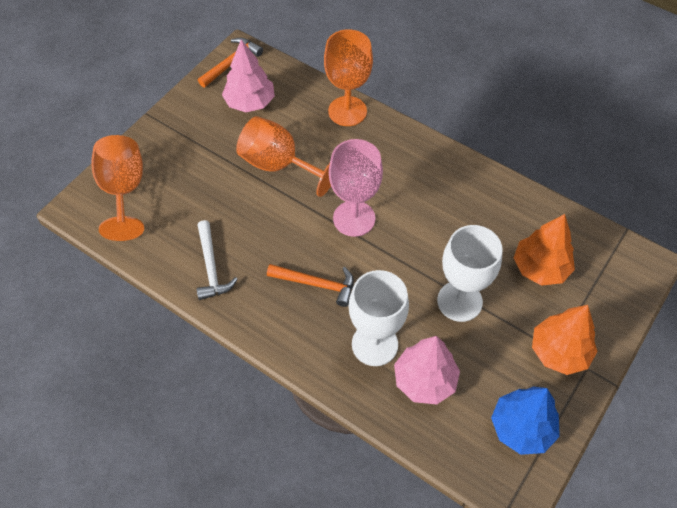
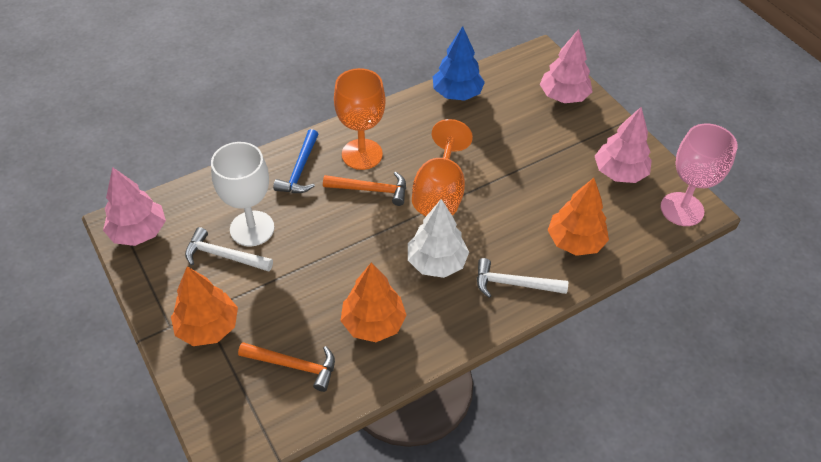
blue hammer: none = 0 -> [273,129,318,193] = 1
orange goblet: [91,135,144,241] [236,116,331,197] [324,29,373,126] = 3 -> [334,68,386,170] [412,119,473,216] = 2
orange tree: [514,214,575,286] [532,305,598,375] = 2 -> [171,266,238,346] [341,262,407,342] [548,178,609,256] = 3
pink tree: [222,40,275,112] [394,336,460,405] = 2 -> [103,167,166,246] [540,29,592,103] [595,107,652,183] = 3
white goblet: [349,270,409,366] [437,225,503,322] = 2 -> [211,142,274,247] = 1
white hammer: [196,220,237,300] = 1 -> [185,227,273,272] [477,258,568,298] = 2
white tree: none = 0 -> [408,199,469,278] = 1

